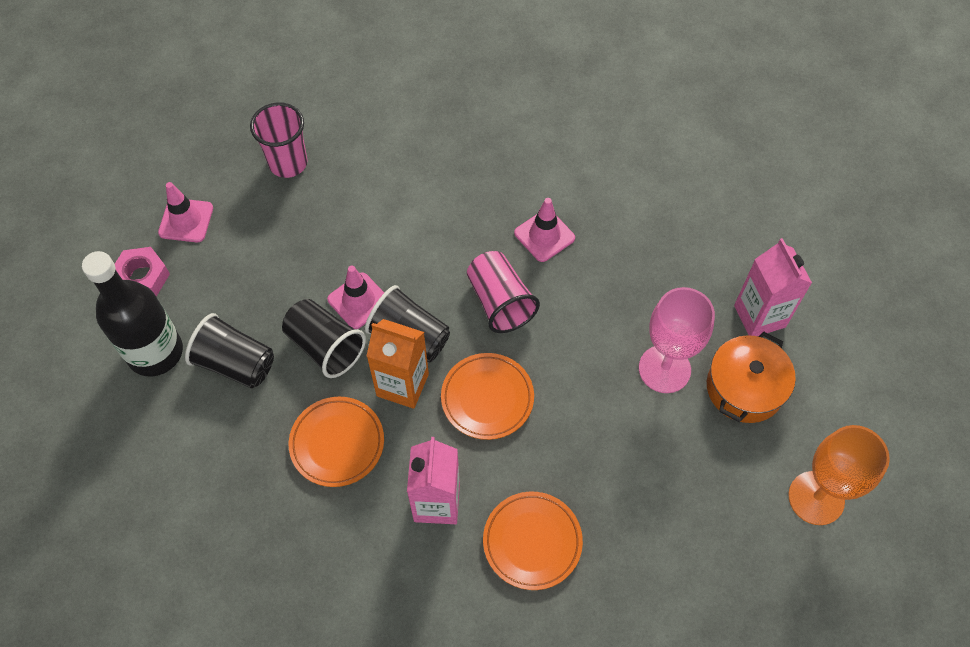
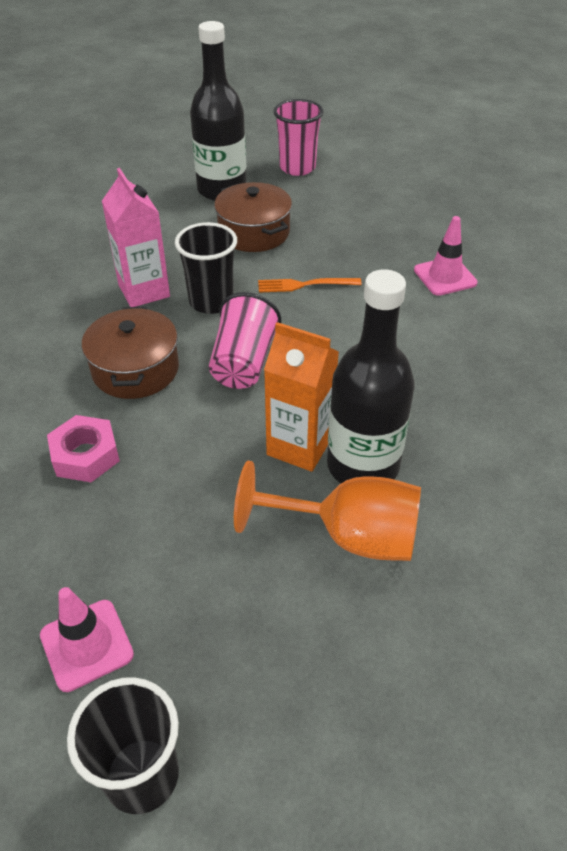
black bottle: [82,251,183,377] = 1 -> [190,21,247,201] [327,269,415,483] = 2
black cup: [185,313,274,388] [282,299,366,378] [365,285,450,363] = 3 -> [67,677,179,814] [175,222,237,314] = 2
brown pot: none = 0 -> [82,306,179,399] [214,182,292,252] = 2
orange fork: none = 0 -> [258,278,362,293] = 1
orange plate: [289,397,384,487] [441,353,534,440] [483,492,583,590] = 3 -> none = 0
orange pot: [707,332,796,423] = 1 -> none = 0
pink carton: [407,437,460,524] [734,238,812,336] = 2 -> [102,168,170,307] = 1
pink goblet: [639,287,715,393] = 1 -> none = 0
pink traffic cone: [158,182,213,242] [327,265,384,329] [514,198,575,262] = 3 -> [40,587,134,692] [414,216,478,296] = 2

